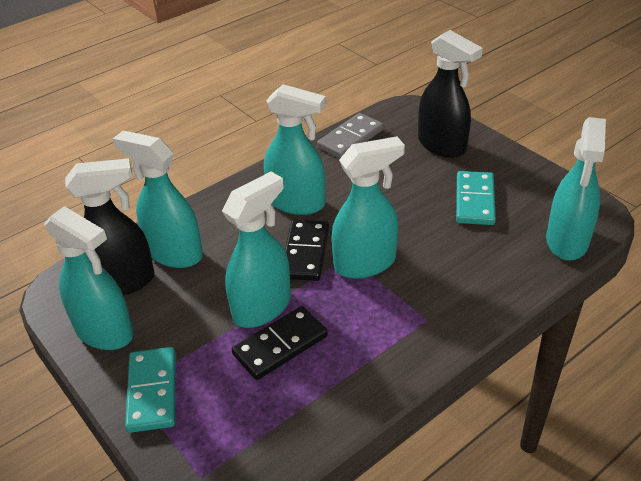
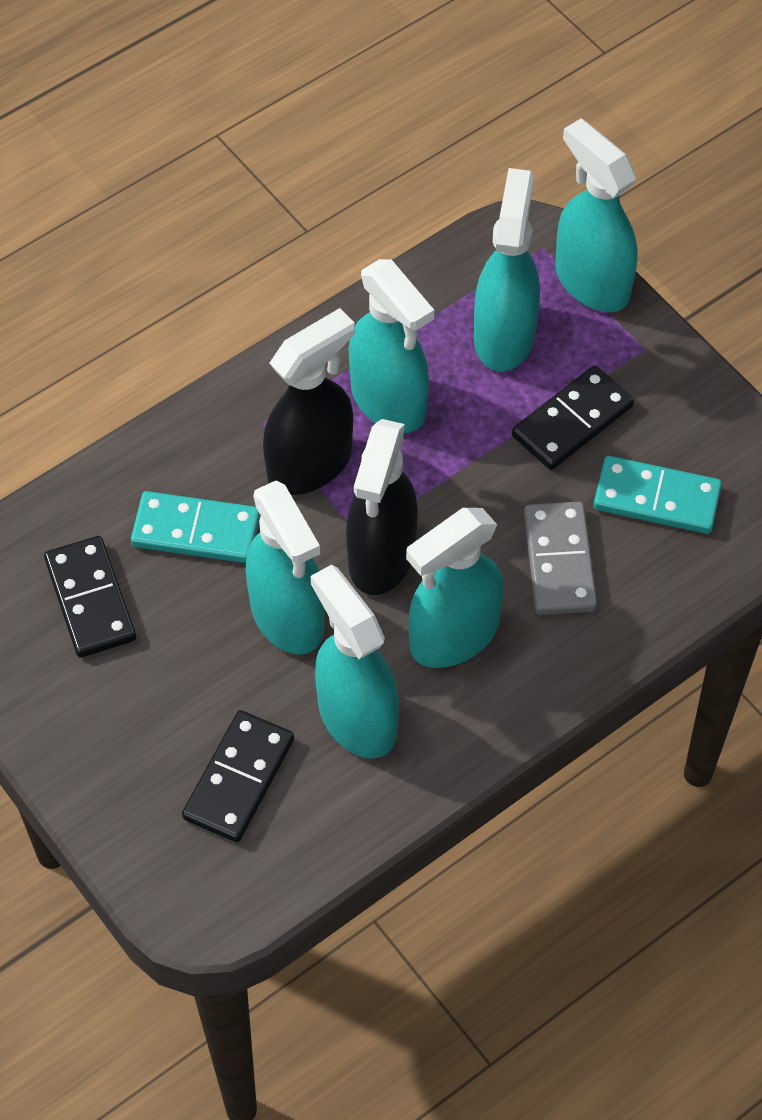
black domino: [232,306,328,380] [285,220,329,281] = 2 -> [44,536,136,658] [182,710,294,842] [512,365,634,470] = 3

